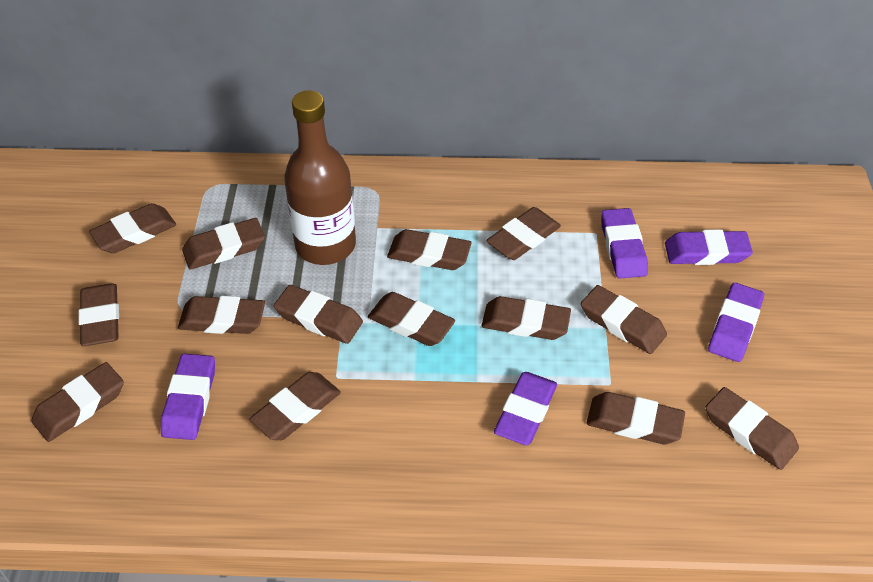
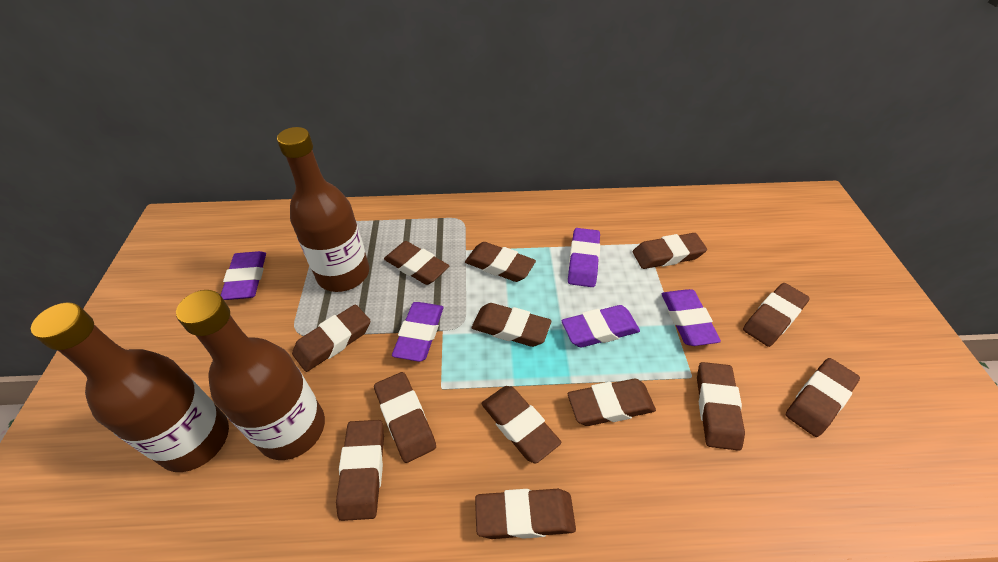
brown bottle: [284,90,356,265] = 1 -> [31,302,229,472] [176,290,325,460] [277,127,369,292] = 3
brown eraser: [31,362,124,442] [79,283,119,346] [89,203,176,253] [178,296,265,334] [182,218,265,269] [249,372,341,440] [274,285,363,344] [368,292,455,346] [387,229,472,270] [481,296,571,340] [486,207,561,260] [581,285,667,354] [587,392,685,444] [705,387,799,470] = 14 -> [292,304,370,372] [336,420,384,521] [374,372,436,463] [384,241,449,285] [465,242,536,282] [472,303,551,347] [475,489,576,539] [481,386,561,463] [568,379,656,426] [633,233,707,269] [697,362,745,451] [743,283,810,347] [786,358,860,437] = 13

